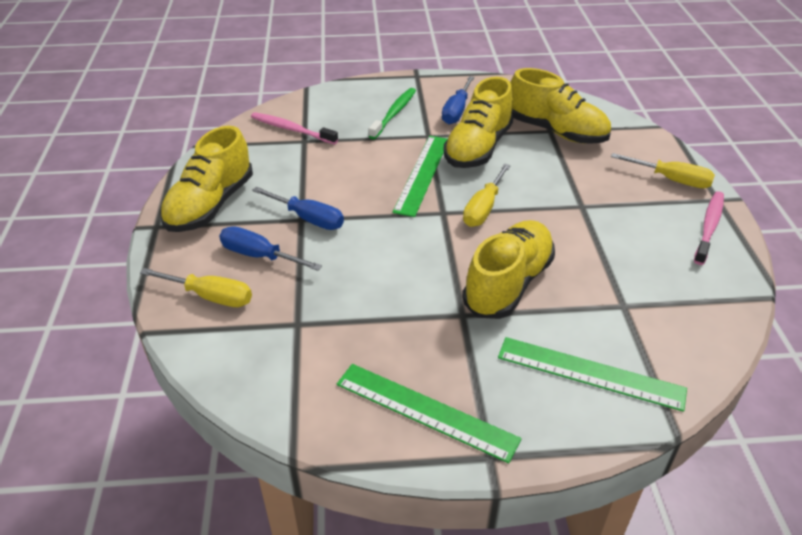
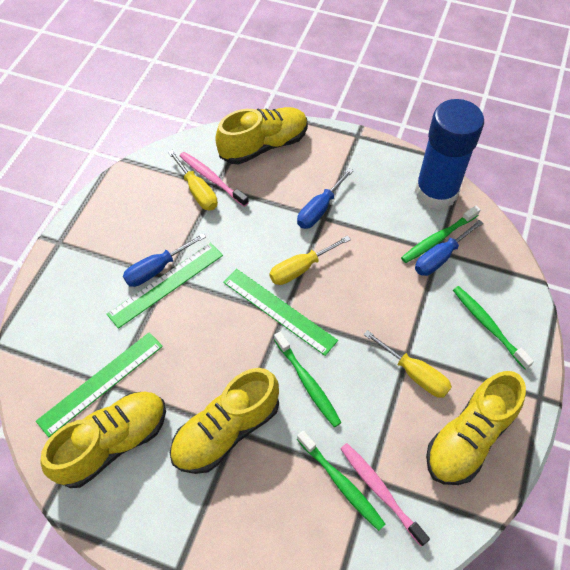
blue glue stick: none = 0 -> [415,99,484,210] = 1
green toothbrush: [369,88,416,139] = 1 -> [274,331,342,427] [297,431,386,531] [401,206,480,263] [453,286,534,370] = 4

